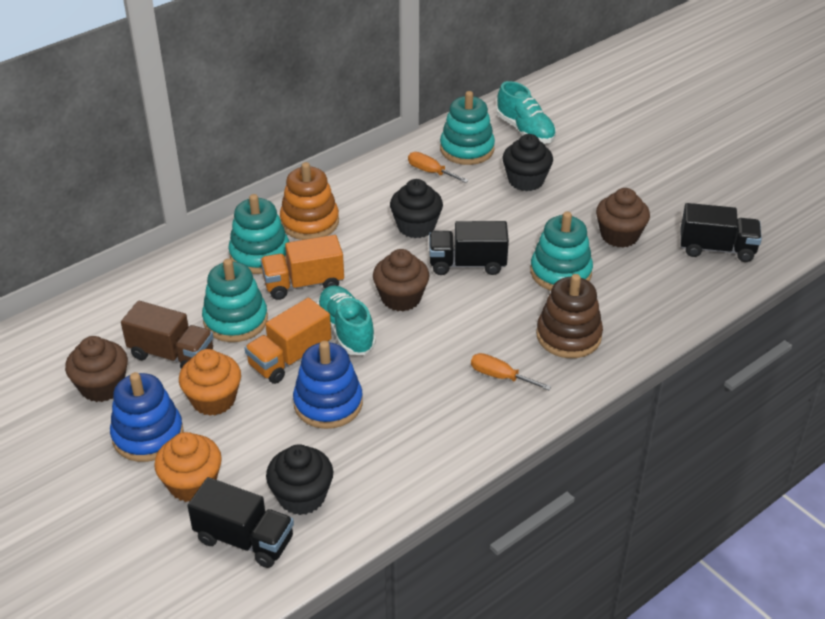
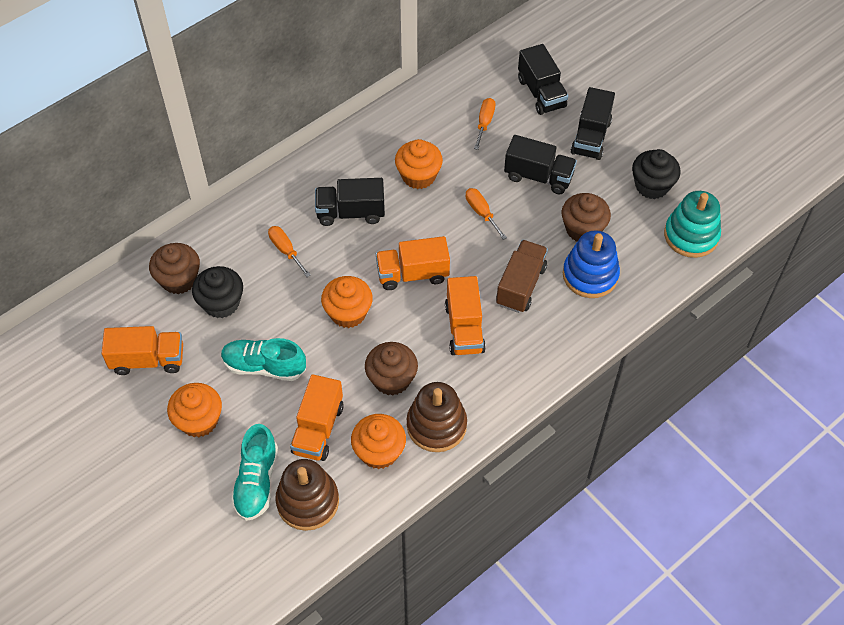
black cupcake: [266,444,333,515] [390,179,443,238] [503,134,553,191] = 3 -> [192,266,243,318] [632,149,680,199] = 2
black truck: [187,477,294,568] [429,221,509,275] [681,203,762,262] = 3 -> [315,178,385,226] [504,135,577,194] [518,44,568,115] [571,87,615,160] = 4
blue stacking toy: [110,372,184,462] [293,341,363,429] = 2 -> [563,230,620,298] = 1
brown stacking toy: [536,274,603,358] = 1 -> [275,459,339,531] [407,382,467,452] = 2
orange cupcake: [154,432,222,502] [179,349,241,416] = 2 -> [167,383,222,437] [321,276,373,328] [351,414,406,469] [395,139,443,189] = 4
orange screwdriver: [408,152,469,183] [471,353,552,390] = 2 -> [268,226,311,277] [466,188,507,240] [474,98,496,150] = 3
orange stacking toy: [280,162,339,240] = 1 -> none = 0
orange truck: [245,298,331,384] [260,235,344,300] = 2 -> [101,326,183,375] [290,374,344,461] [376,236,450,290] [445,276,486,355] = 4
turquoise stacking toy: [202,259,268,342] [228,194,289,274] [440,91,495,165] [530,211,593,291] = 4 -> [664,191,721,258] = 1

